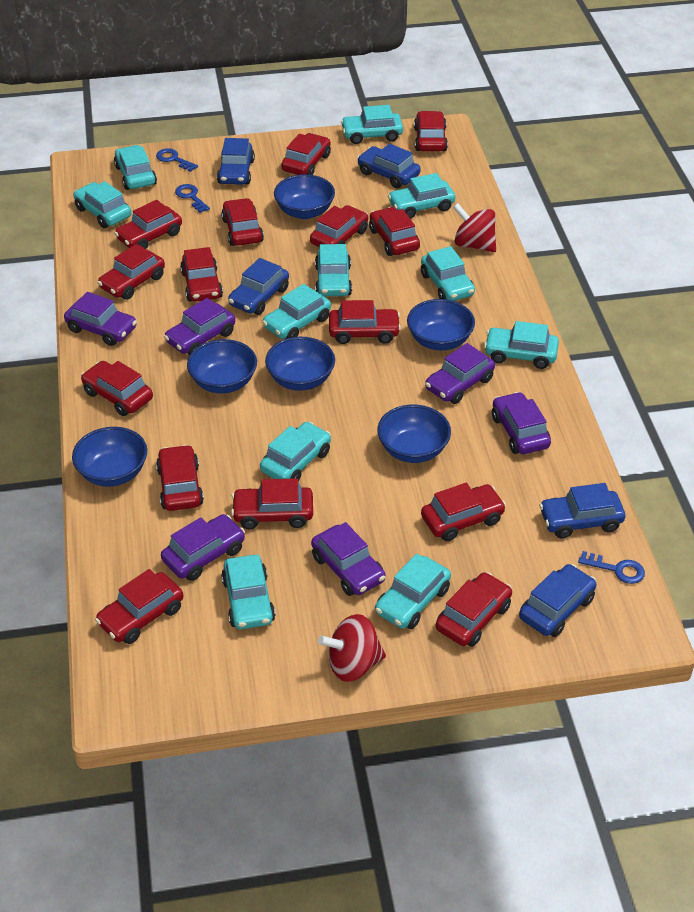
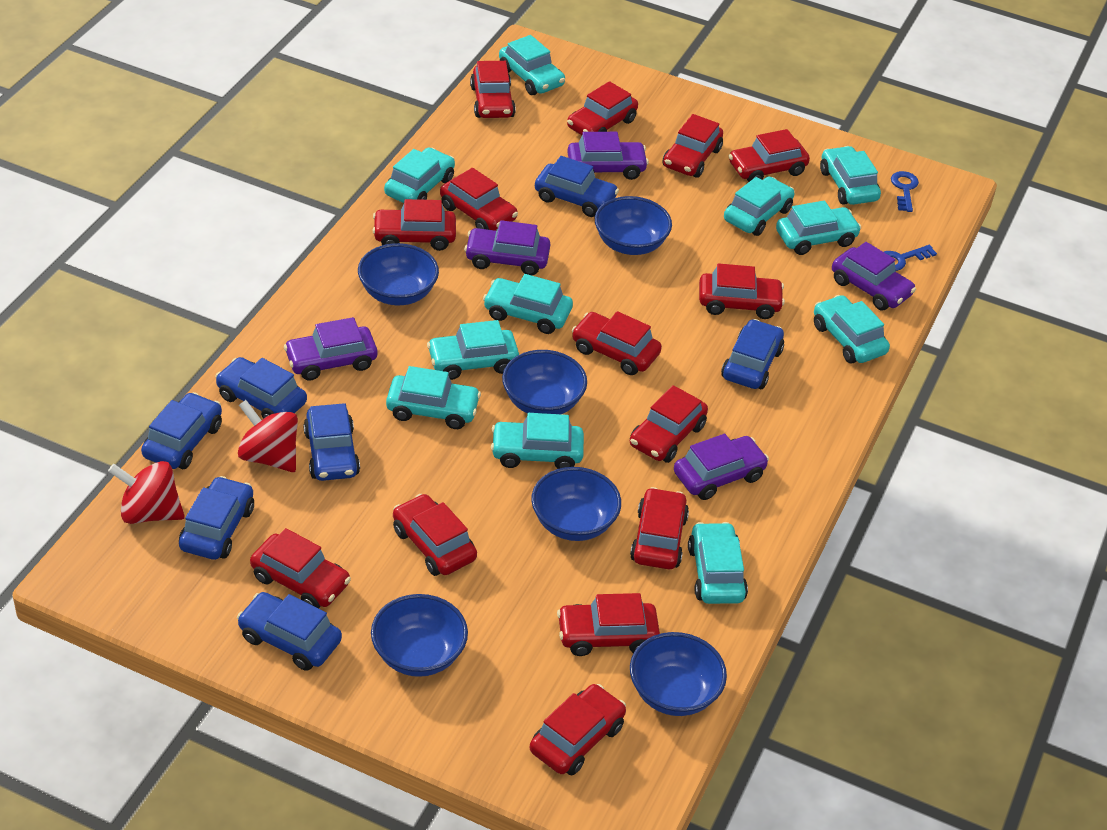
blue car: [217,138,255,185] [228,258,289,315] [357,144,421,188] [519,564,596,637] [539,483,625,539] = 5 -> [141,392,222,469] [179,476,254,560] [215,357,307,419] [237,592,342,671] [303,403,360,481] [535,156,619,217] [721,319,784,389] = 7
blue key: [156,148,198,172] [175,184,210,213] [578,551,645,584] = 3 -> [884,245,937,271] [891,171,919,212] = 2
purple car: [64,292,137,346] [161,514,245,581] [164,298,235,355] [311,522,386,596] [425,343,495,404] [492,392,551,454] = 6 -> [284,317,377,381] [464,220,550,275] [567,132,649,180] [674,434,769,500] [832,242,916,310] = 5
red car: [81,361,153,416] [95,569,183,644] [98,244,165,300] [114,200,182,249] [156,445,204,511] [180,247,223,302] [221,198,264,246] [231,478,313,529] [281,133,331,175] [310,205,368,247] [329,300,401,344] [369,207,420,256] [414,111,448,151] [421,483,506,541] [436,572,512,647] = 15 -> [250,528,351,608] [372,199,456,251] [393,494,477,576] [440,168,518,231] [470,61,516,118] [530,684,626,775] [557,593,660,656] [567,81,638,135] [572,311,662,375] [630,385,708,463] [630,487,689,569] [663,114,723,178] [699,263,785,319] [728,129,810,182] = 14

